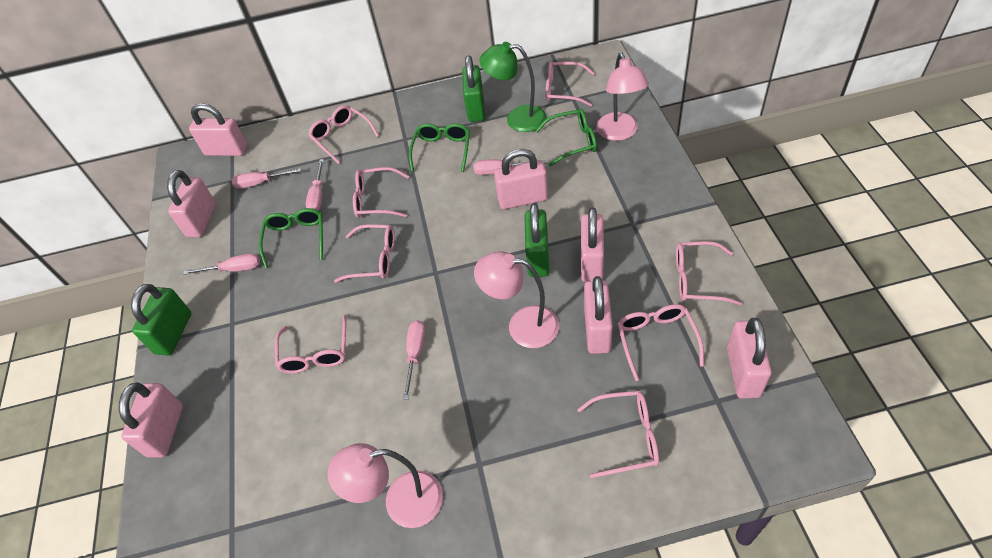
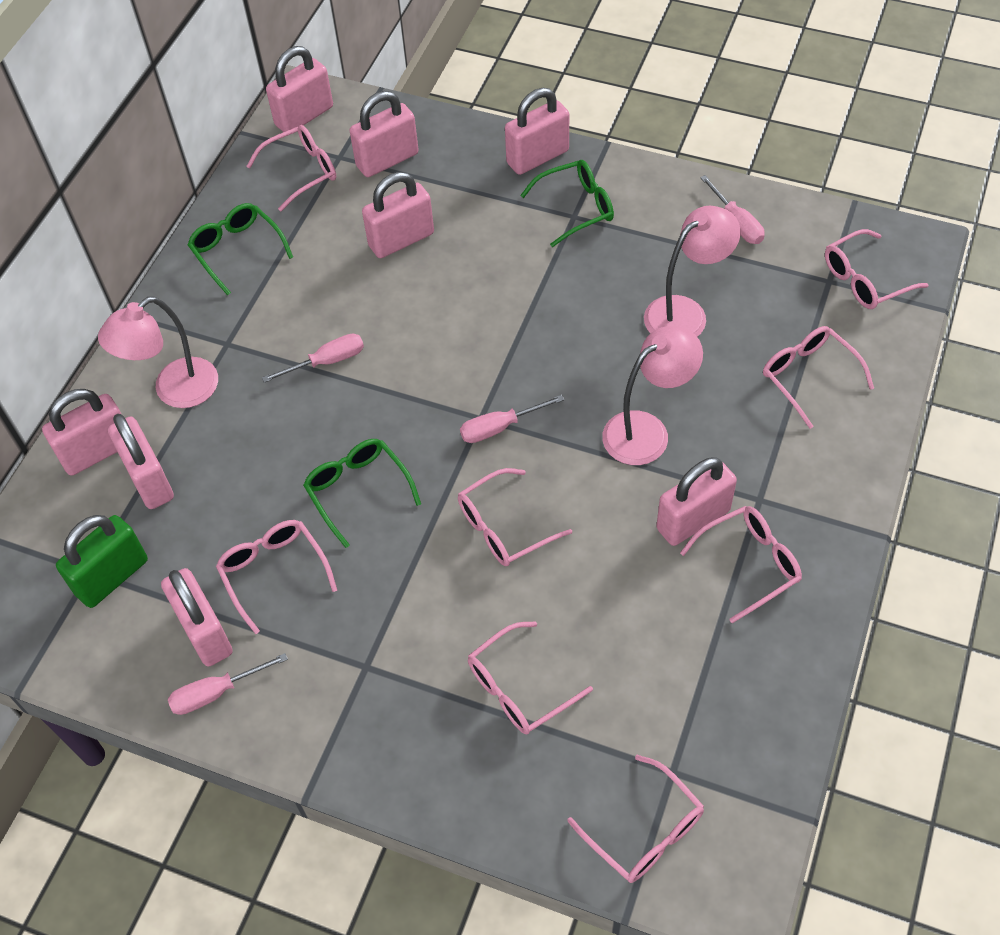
green lamp: [479,42,546,132] = 1 -> none = 0
green padlock: [131,284,192,356] [462,56,485,122] [525,203,550,277] = 3 -> [56,515,148,608] = 1
pink padlock: [119,383,183,458] [167,170,216,237] [189,103,247,156] [494,149,548,209] [581,207,604,282] [584,276,613,354] [727,318,772,399] = 7 -> [42,389,121,476] [108,414,174,509] [161,568,233,667] [266,46,333,132] [350,91,419,177] [362,172,434,258] [505,88,569,175] [656,457,737,546] = 8
pink screwdriver: [183,253,260,275] [232,168,301,189] [306,159,324,210] [403,320,425,399] [473,159,545,175] = 5 -> [168,653,288,715] [262,334,364,383] [460,395,564,443] [700,175,765,244] = 4

